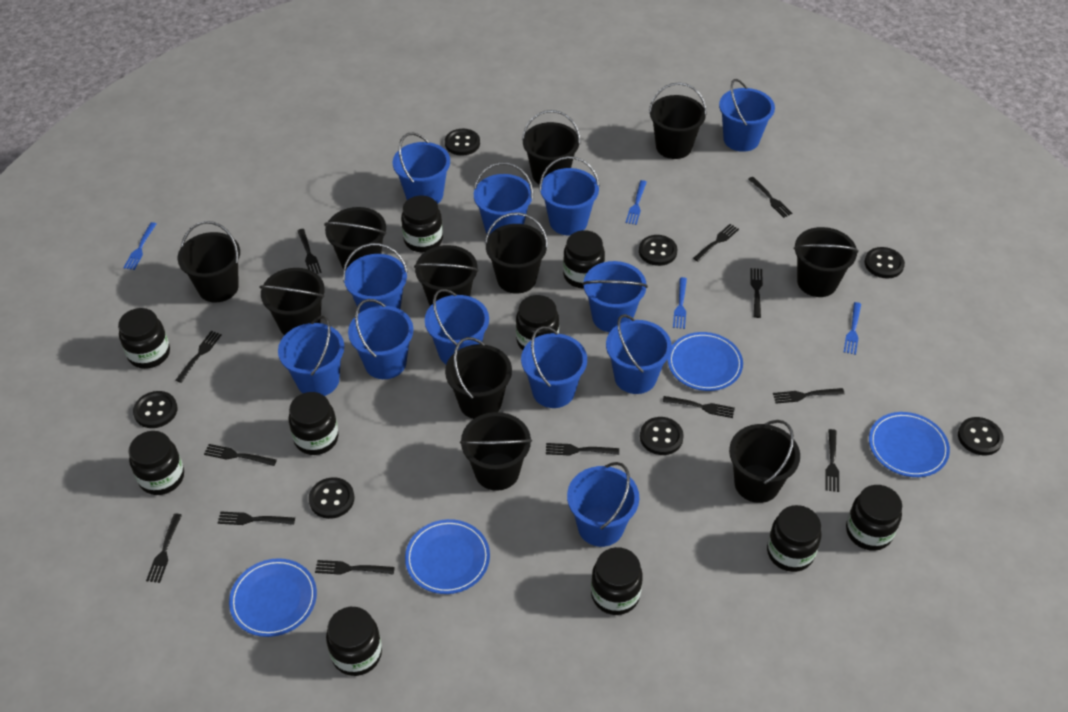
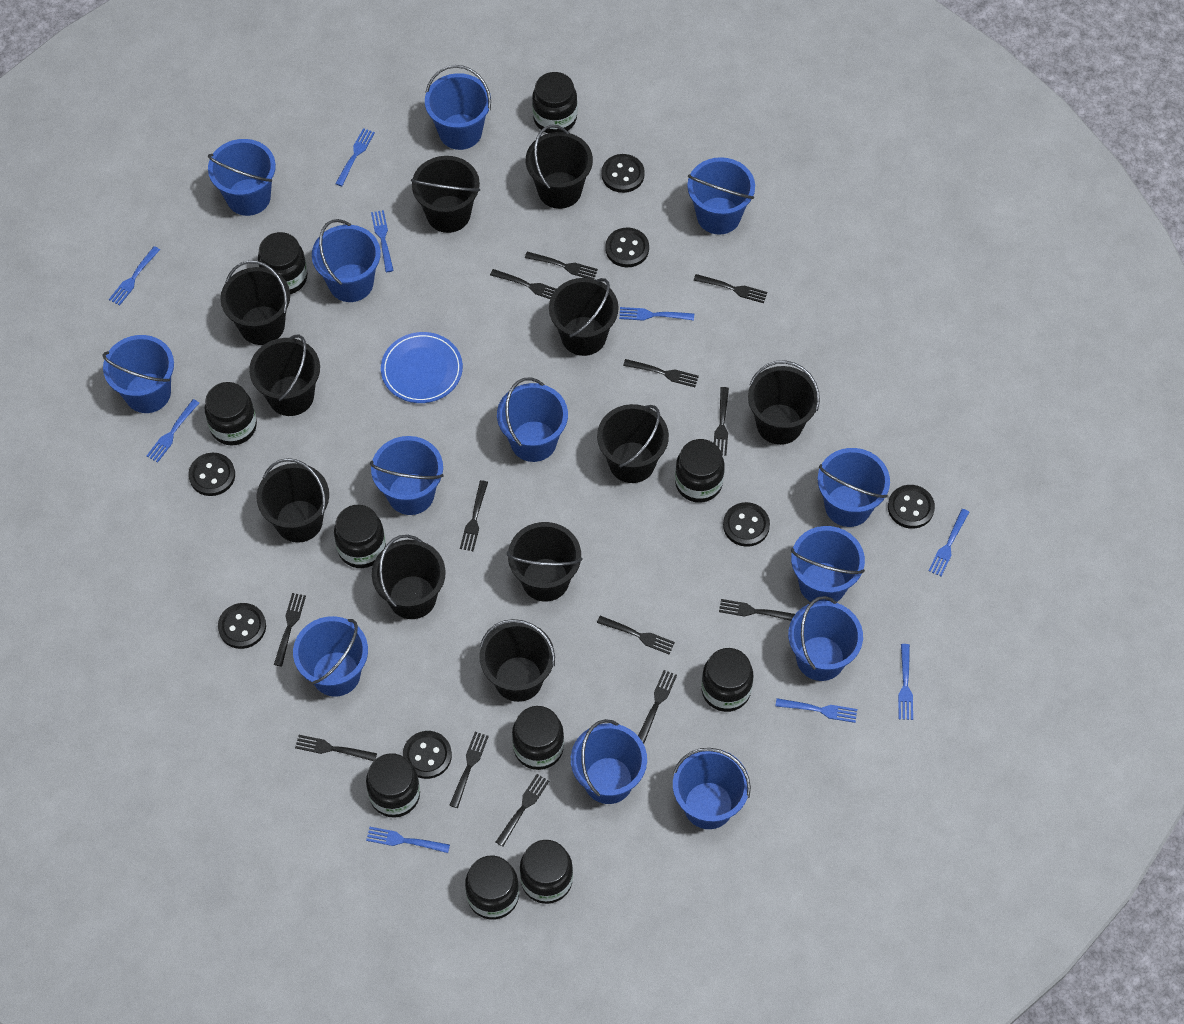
blue bucket: [278,316,344,396] [343,243,408,312] [348,299,413,379] [393,133,450,204] [425,289,489,364] [474,162,533,235] [521,326,587,408] [539,156,600,235] [567,462,639,547] [582,261,648,332] [606,314,672,394] [719,79,775,152] = 12 -> [102,335,174,413] [208,139,276,216] [293,616,368,697] [312,219,381,302] [370,436,444,515] [425,65,491,150] [497,378,568,462] [571,719,647,804] [673,748,751,829] [687,157,755,235] [788,596,863,681] [791,526,865,602] [818,448,890,527] = 13
blue fork: [123,222,156,270] [626,180,647,225] [673,277,687,329] [844,302,861,355] = 4 -> [109,246,160,306] [147,399,199,462] [335,128,375,186] [366,827,450,853] [371,210,394,272] [619,307,694,321] [775,698,857,723] [898,644,913,720] [928,509,969,576] = 9
blue plate: [229,558,317,637] [405,519,490,594] [668,332,743,391] [869,412,950,477] = 4 -> [381,332,463,403] = 1

